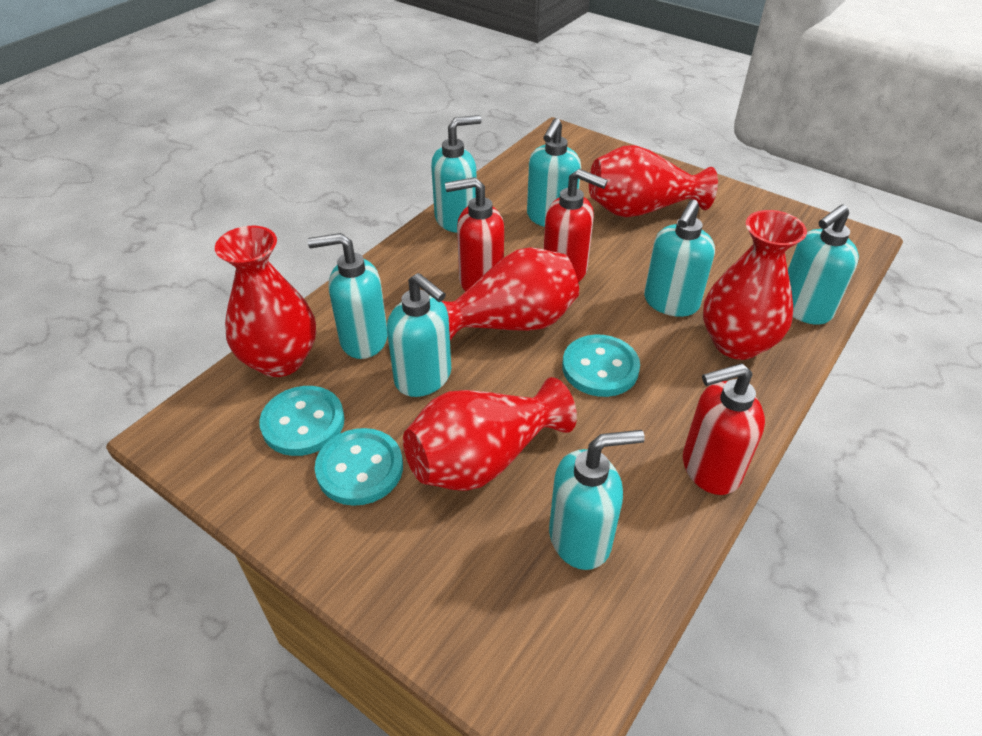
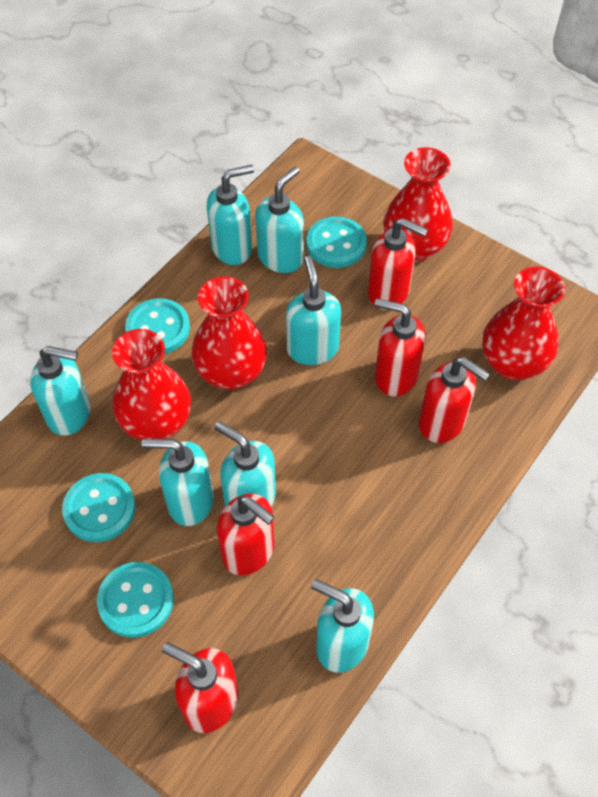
red soap dispenser: [445,177,504,292] [544,169,608,282] [683,363,765,495] = 3 -> [162,642,238,733] [217,494,274,575] [368,218,428,310] [374,298,426,397] [419,357,490,443] = 5
red vase: [215,226,316,377] [403,377,577,491] [441,247,579,341] [589,145,718,217] [703,210,807,360] = 5 -> [112,329,191,440] [191,276,267,390] [383,147,453,262] [482,267,565,380] = 4
turquoise button: [259,386,345,456] [315,428,403,506] [562,335,640,397] = 3 -> [62,473,136,542] [97,562,174,638] [125,298,190,354] [306,216,367,268] = 4

